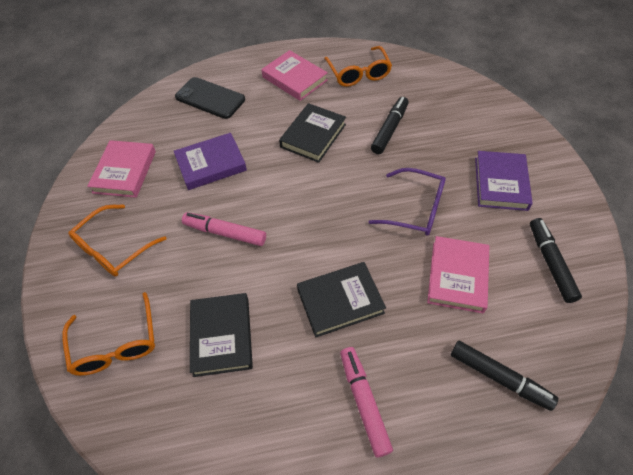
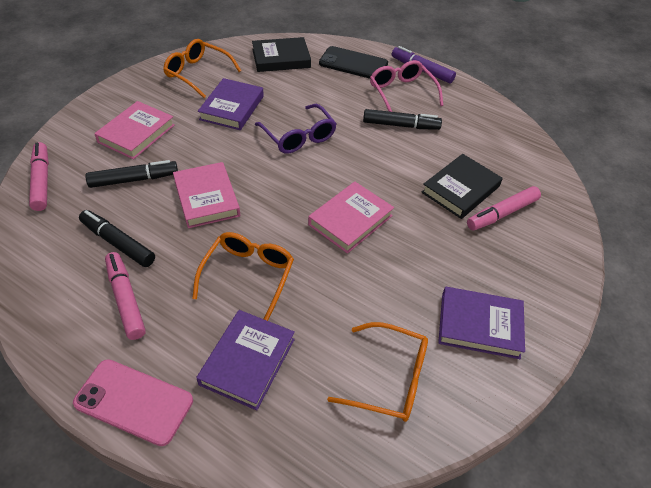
black book: [190,293,253,377] [279,103,346,163] [297,262,386,338] = 3 -> [252,37,311,72] [421,154,503,219] = 2
pink glasses: none = 0 -> [370,60,443,112] = 1
pink marker: [182,212,266,246] [340,347,393,458] = 2 -> [29,142,49,211] [105,252,146,340] [467,186,541,231] = 3
pink phone: none = 0 -> [73,359,193,446] = 1
purple book: [174,133,247,190] [475,151,533,211] = 2 -> [196,310,295,410] [198,78,264,130] [438,287,525,359] = 3
purple marker: none = 0 -> [392,46,456,84] = 1

